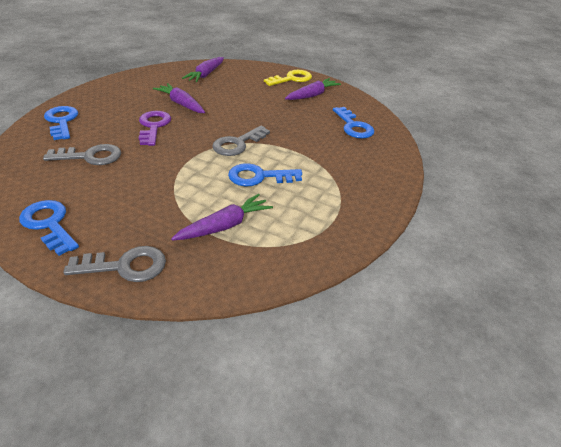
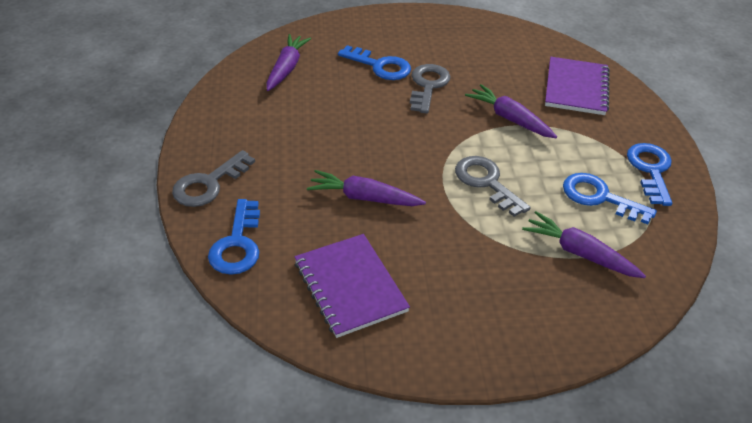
purple key: [139,111,171,146] = 1 -> none = 0
purple notebook: none = 0 -> [294,234,410,338] [545,57,610,115] = 2
yellow key: [264,70,312,86] = 1 -> none = 0

